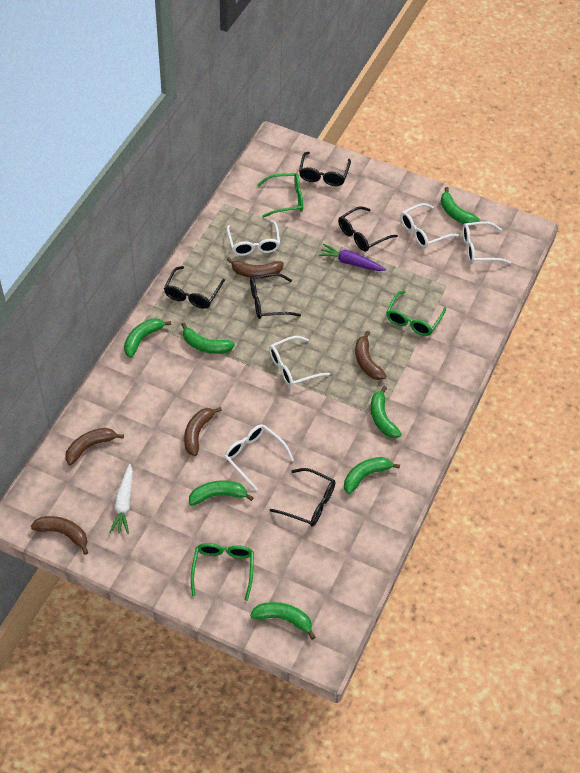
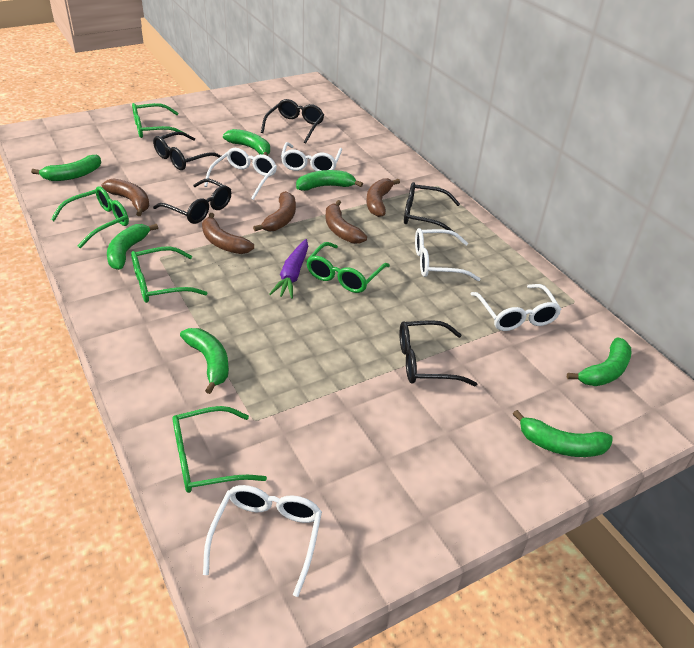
green glasses: [191,543,254,601] [257,173,303,218] [386,291,446,336] = 3 -> [51,186,129,248] [131,246,207,303] [132,103,182,138] [172,406,267,493] [306,242,390,293] = 5
white carrot: [109,464,133,534] = 1 -> none = 0

